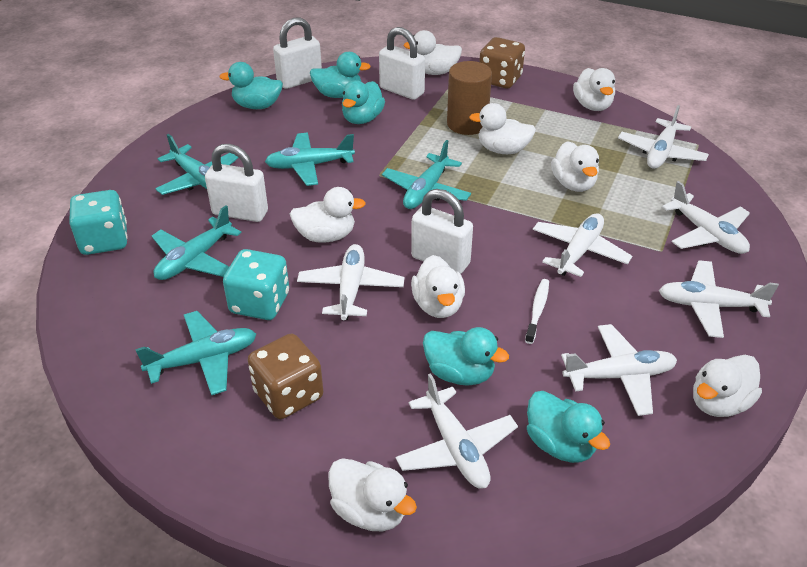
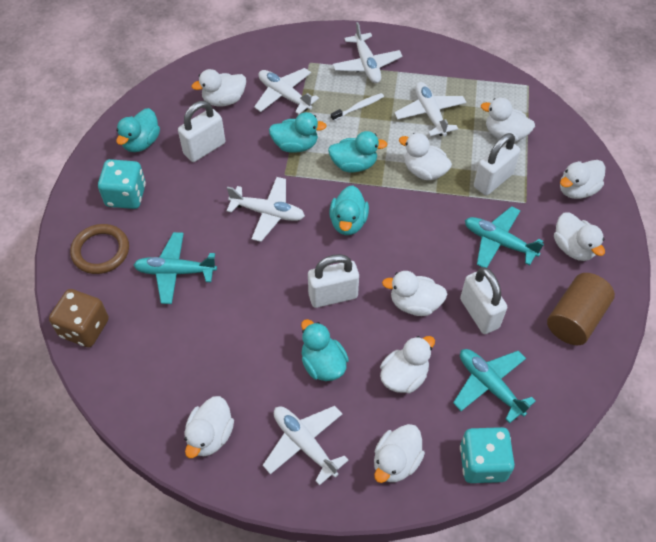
brown dice: [248,334,323,419] [479,37,525,88] = 2 -> [49,289,109,347] = 1
brown ring: none = 0 -> [70,224,129,274] = 1
turquoise plane: [135,311,256,395] [152,205,242,280] [156,134,239,195] [265,133,355,186] [382,140,471,209] = 5 -> [134,232,217,304] [453,349,536,423] [465,206,544,268] = 3
white duck: [290,187,366,243] [328,458,417,531] [403,30,462,75] [411,255,465,318] [469,103,536,154] [551,141,599,192] [573,68,615,111] [693,355,762,417] = 8 -> [184,396,234,458] [192,69,246,106] [374,424,425,483] [380,336,435,393] [382,271,447,316] [399,133,452,180] [481,98,535,142] [554,212,605,261] [560,160,605,199] = 9
white plane: [297,244,405,320] [396,373,518,489] [533,213,632,277] [561,324,677,416] [618,105,709,169] [659,260,779,338] [662,181,750,254] = 7 -> [227,177,305,242] [254,68,319,114] [263,406,348,485] [333,22,403,83] [394,82,466,136] = 5

